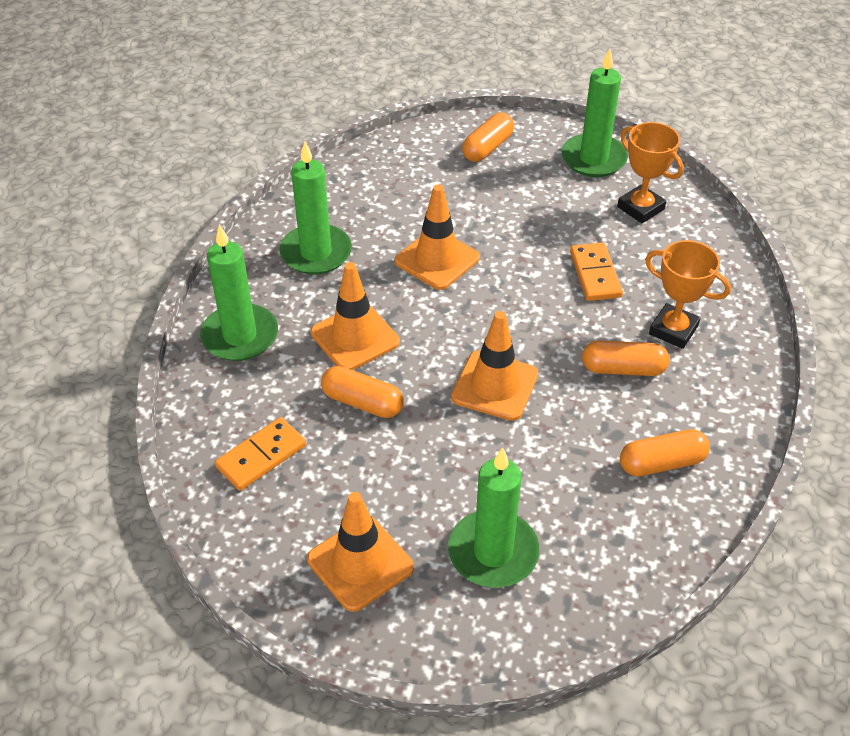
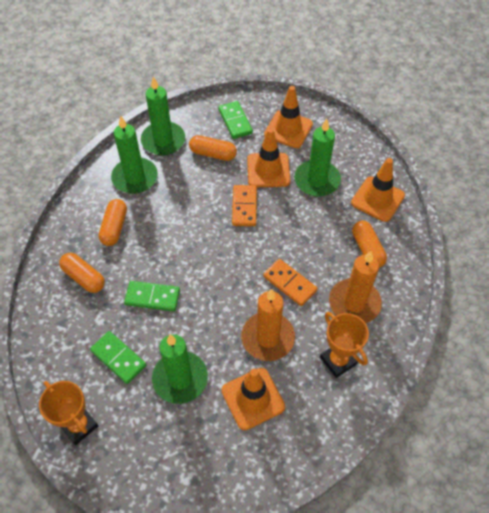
green domino: none = 0 -> [90,331,146,384] [124,281,180,311] [218,101,253,139] = 3
orange candle: none = 0 -> [241,289,295,361] [329,251,382,324] = 2

